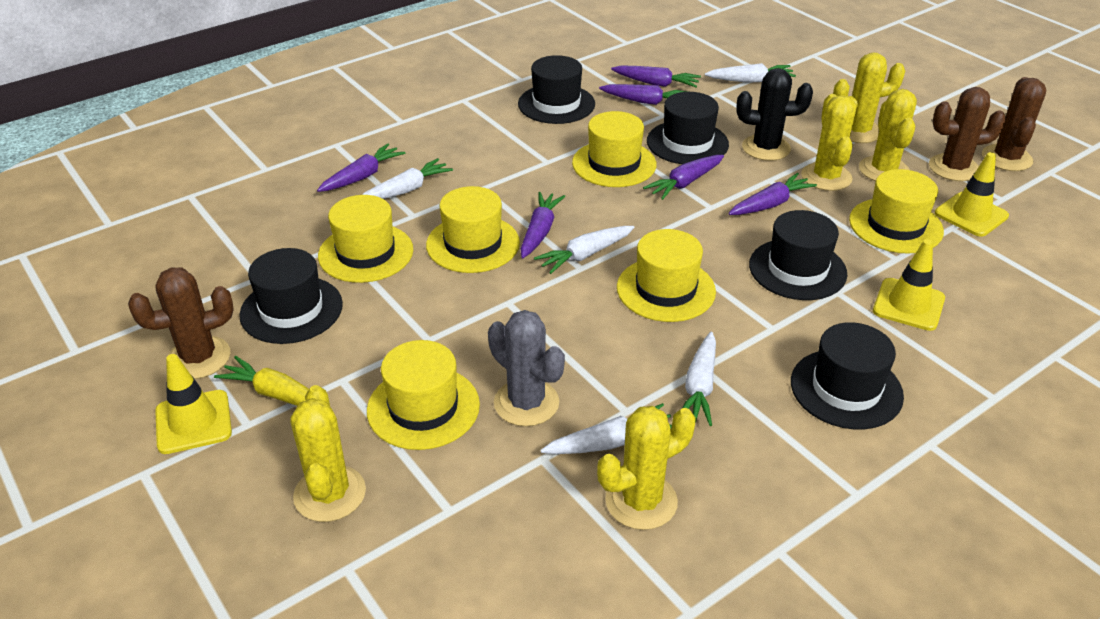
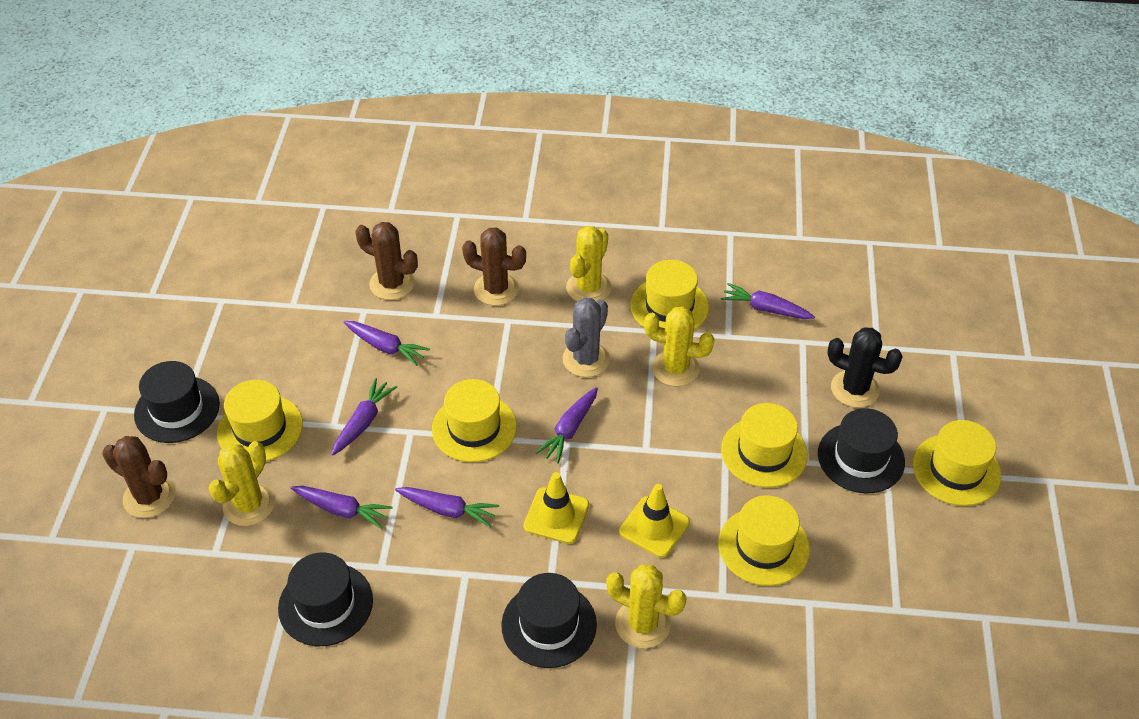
black hat: [239,248,343,344] [518,55,595,124] [647,92,729,164] [749,210,847,300] [791,322,904,429] = 5 -> [134,361,220,443] [278,552,373,646] [501,573,597,668] [818,408,905,493] = 4
white carrot: [362,158,453,199] [534,226,634,274] [540,403,672,454] [682,332,716,426] [705,63,796,83] = 5 -> none = 0
yellow cactus: [290,385,366,522] [597,406,695,530] [801,94,856,191] [833,53,905,143] [859,89,917,181] = 5 -> [209,441,275,526] [566,226,612,301] [606,565,686,648] [644,307,715,387] = 4
yellow carrot: [214,356,332,409] = 1 -> none = 0
yellow traffic cone: [155,354,232,454] [873,239,945,331] [935,152,1009,237] = 3 -> [524,472,589,544] [619,484,690,558] = 2

